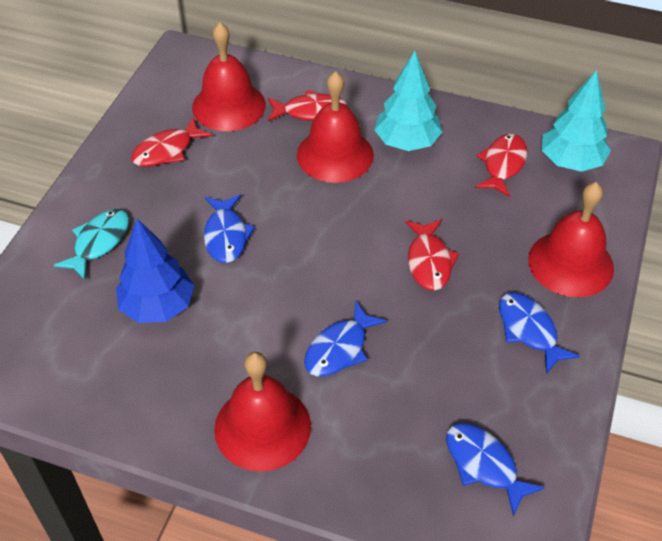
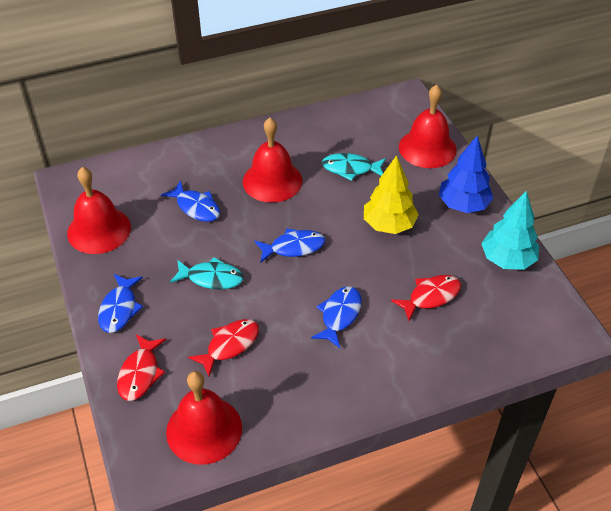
red fish: [131,117,212,167] [268,90,348,122] [405,220,459,291] [475,134,527,197] = 4 -> [117,334,166,401] [188,319,259,376] [391,275,461,321] = 3
turquoise fish: [54,209,129,280] = 1 -> [170,257,244,290] [322,153,386,181] = 2
turquoise tree: [374,51,442,151] [542,70,611,172] = 2 -> [481,191,539,270] = 1
yellow tree: none = 0 -> [364,155,419,234] = 1

